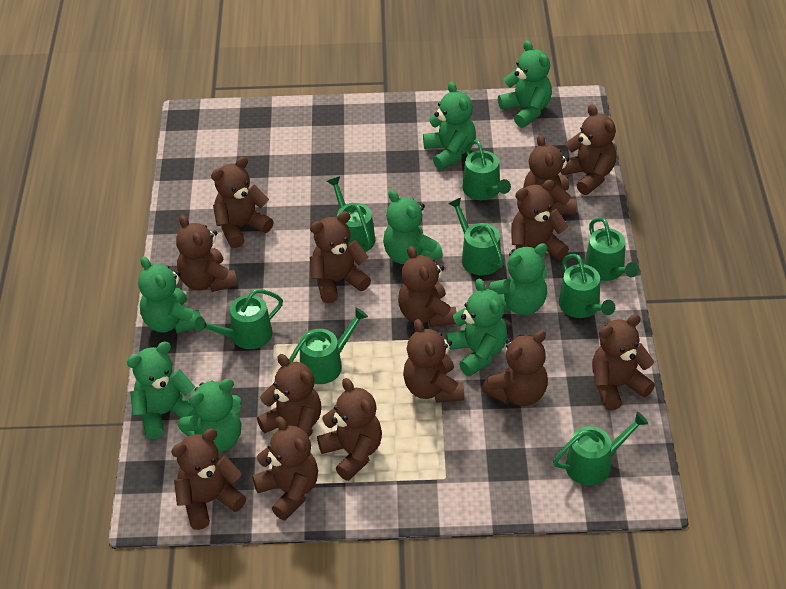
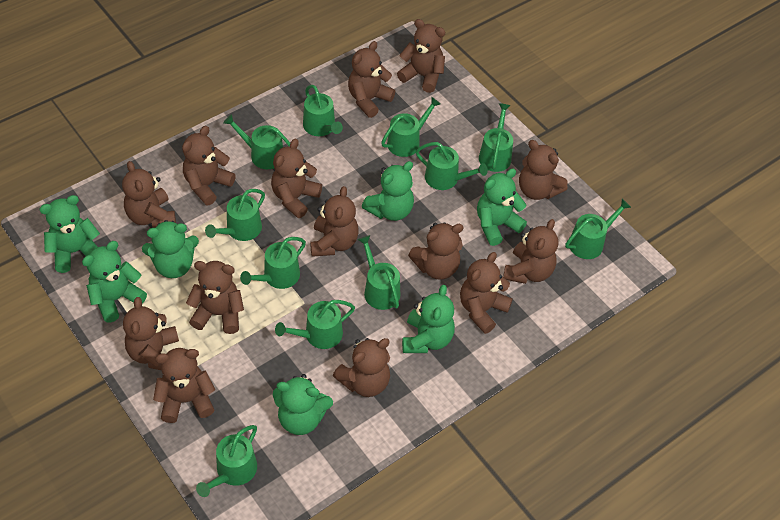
green teddy bear: [127,341,197,439] [138,256,201,334] [178,379,242,452] [383,190,443,264] [423,81,476,170] [446,279,507,376] [488,243,548,315] [498,40,552,128] = 8 -> [40,195,100,273] [82,241,147,323] [142,220,199,278] [273,374,333,435] [362,161,414,221] [402,285,455,353] [477,168,527,246] = 7
green watering can: [194,289,283,349] [289,308,368,384] [327,176,375,252] [448,198,504,275] [462,140,511,200] [553,412,648,486] [559,254,615,318] [584,217,639,281] = 8 -> [196,425,257,497] [205,189,265,241] [223,114,290,169] [240,237,306,289] [275,300,355,349] [303,85,343,136] [358,235,400,310] [381,97,441,157] [416,142,488,190] [479,103,513,172] [565,199,631,259] = 11

